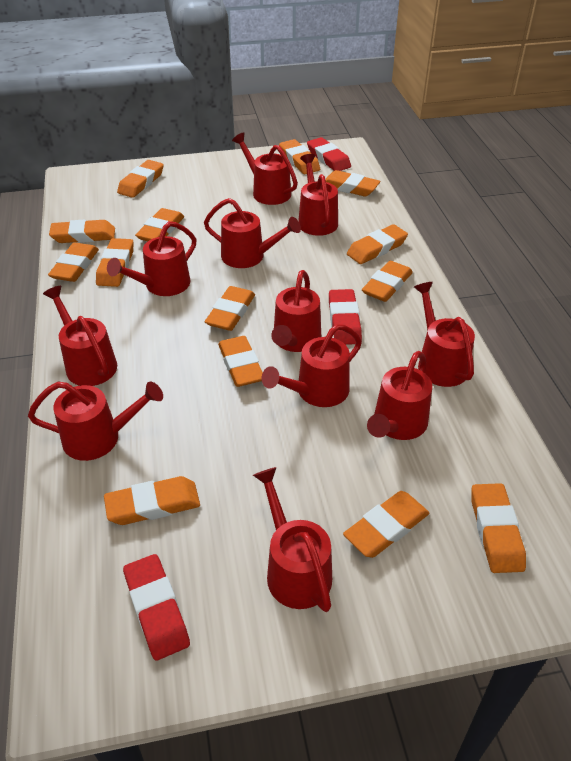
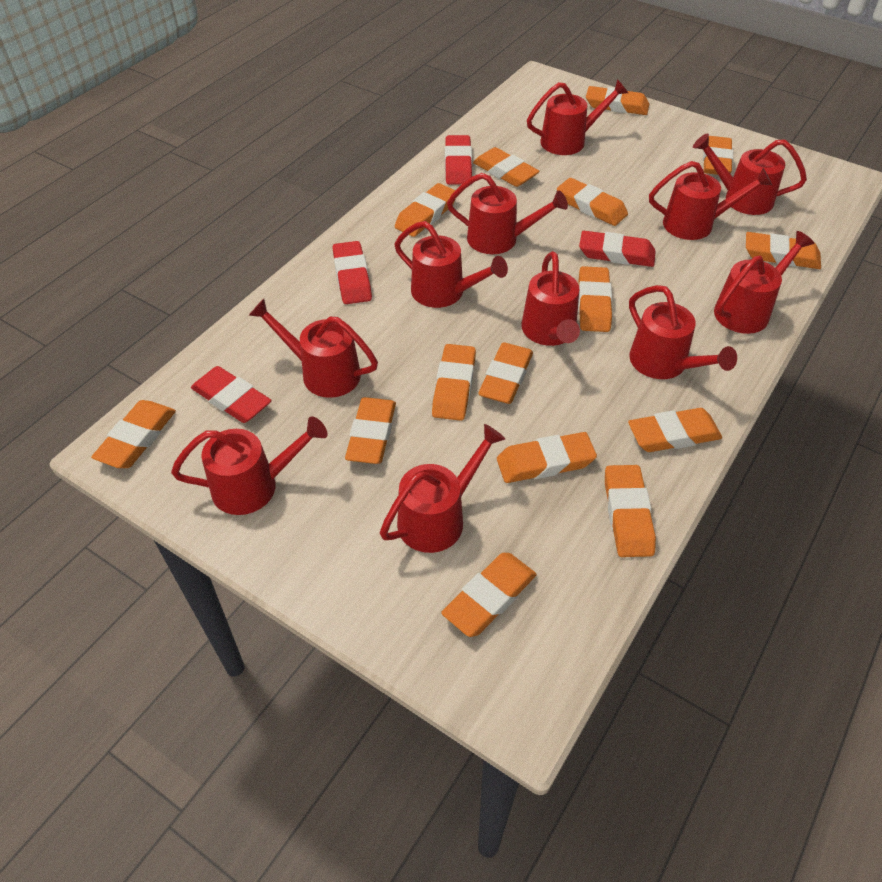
orange eraser: [48,243,99,282] [49,220,115,243] [96,238,133,287] [104,476,200,525] [117,160,164,198] [135,208,184,241] [205,286,255,331] [218,336,263,387] [279,139,320,174] [325,170,380,197] [343,491,429,558] [347,224,408,264] [362,261,413,302] [471,483,526,573] = 14 -> [91,400,176,468] [345,397,396,464] [395,183,455,237] [432,344,476,421] [441,553,537,637] [473,147,540,187] [478,343,533,404] [497,432,597,483] [557,178,628,226] [578,266,612,332] [586,86,649,115] [605,465,656,557] [628,408,722,452] [703,136,733,175] [746,232,821,269] = 15
red eraser: [123,554,190,661] [307,137,351,171] [329,289,362,345] = 3 -> [191,366,272,423] [332,241,372,304] [445,135,472,185] [579,231,656,267] = 4

